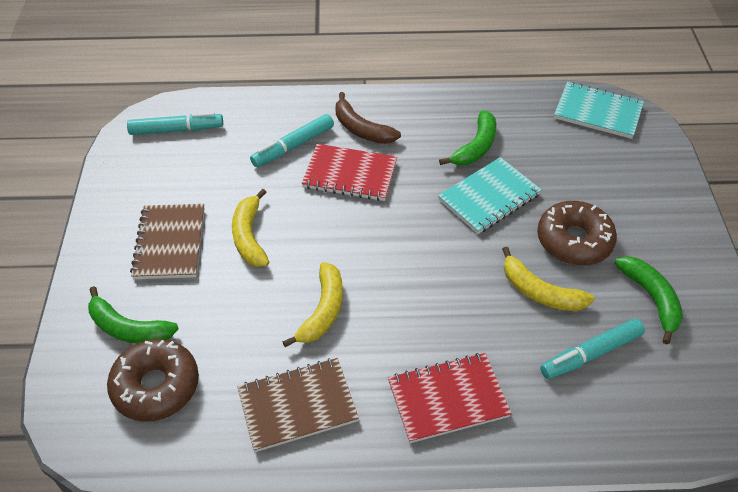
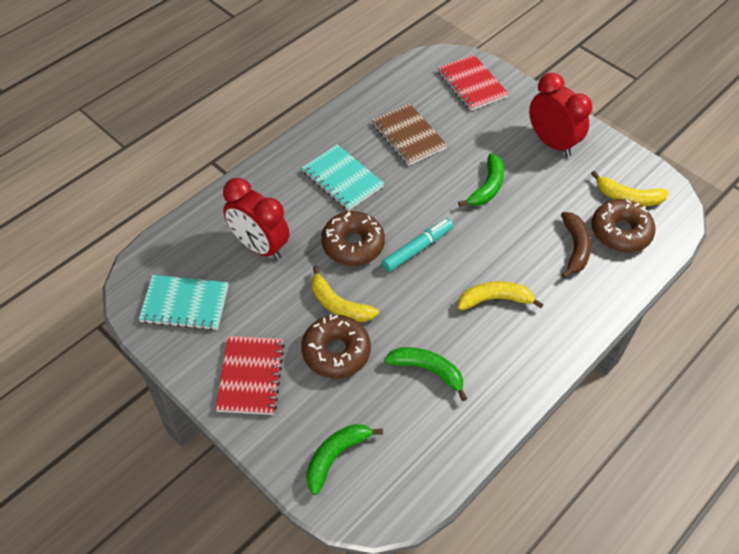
brown donut: [107,339,199,422] [537,201,617,265] = 2 -> [301,315,371,378] [321,211,385,266] [591,199,655,253] = 3
brown notebook: [130,204,205,279] [237,358,359,452] = 2 -> [372,104,447,166] = 1
red clock: none = 0 -> [223,178,289,260] [529,73,592,157] = 2
turquoise marker: [127,112,223,135] [250,114,334,167] [540,319,645,379] = 3 -> [382,218,453,272] = 1

